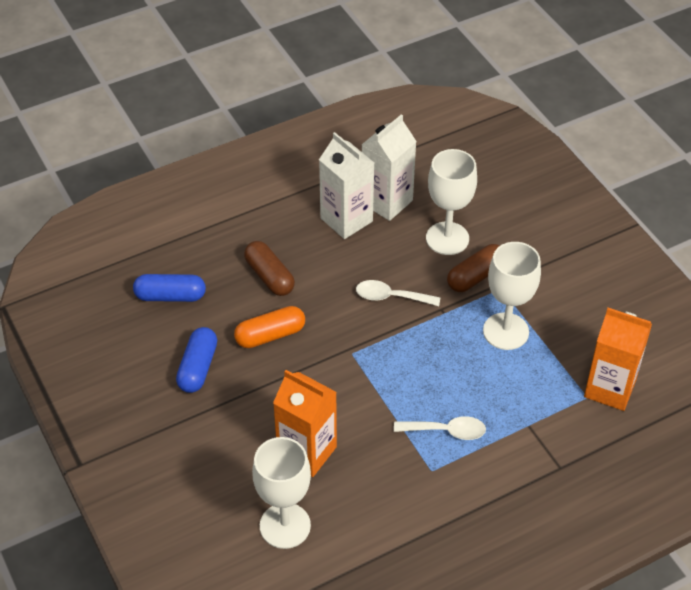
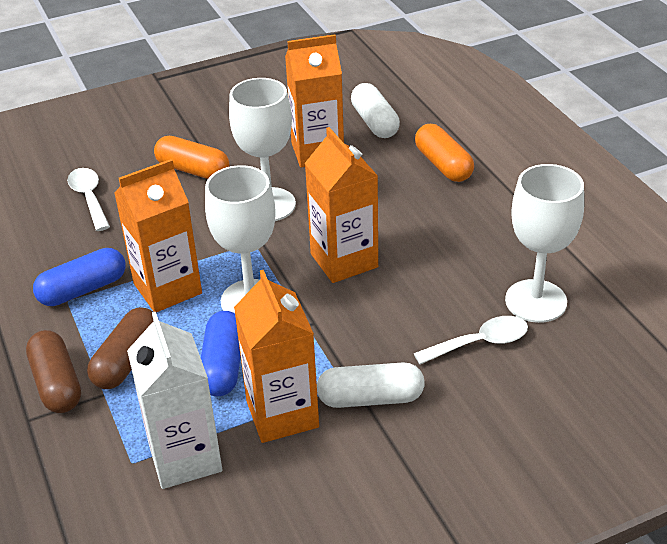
orange capsule: [234,306,305,348] = 1 -> [154,136,229,179] [415,124,474,182] = 2
orange carton: [273,370,337,477] [584,308,652,411] = 2 -> [114,159,202,312] [234,270,319,443] [285,34,344,167] [305,127,378,283] = 4
white capsule: none = 0 -> [317,362,425,408] [351,83,400,138] = 2
white carton: [319,132,374,239] [362,114,417,221] = 2 -> [127,312,222,489] = 1

